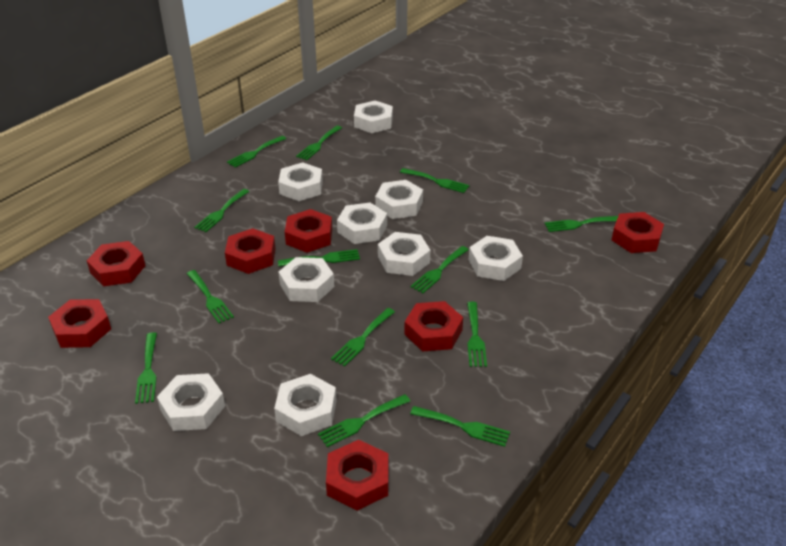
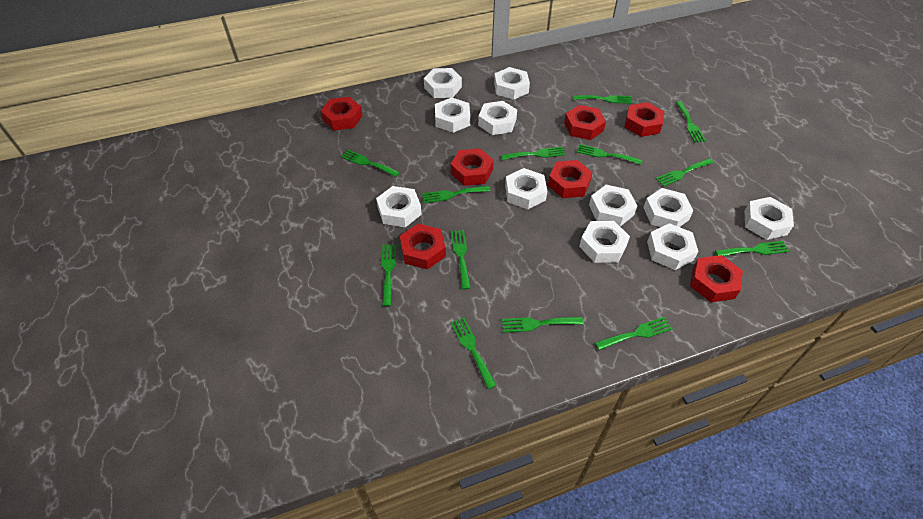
white nut: [157,373,225,431] [274,374,337,436] [278,162,323,201] [279,257,334,302] [337,203,387,244] [354,101,393,133] [375,180,423,219] [378,232,430,276] [469,236,523,281] = 9 -> [376,186,422,227] [424,68,462,98] [435,97,470,133] [478,101,517,135] [494,67,530,100] [505,168,547,209] [579,221,630,263] [589,185,637,227] [643,188,693,227] [647,223,698,270] [745,197,794,240] = 11

